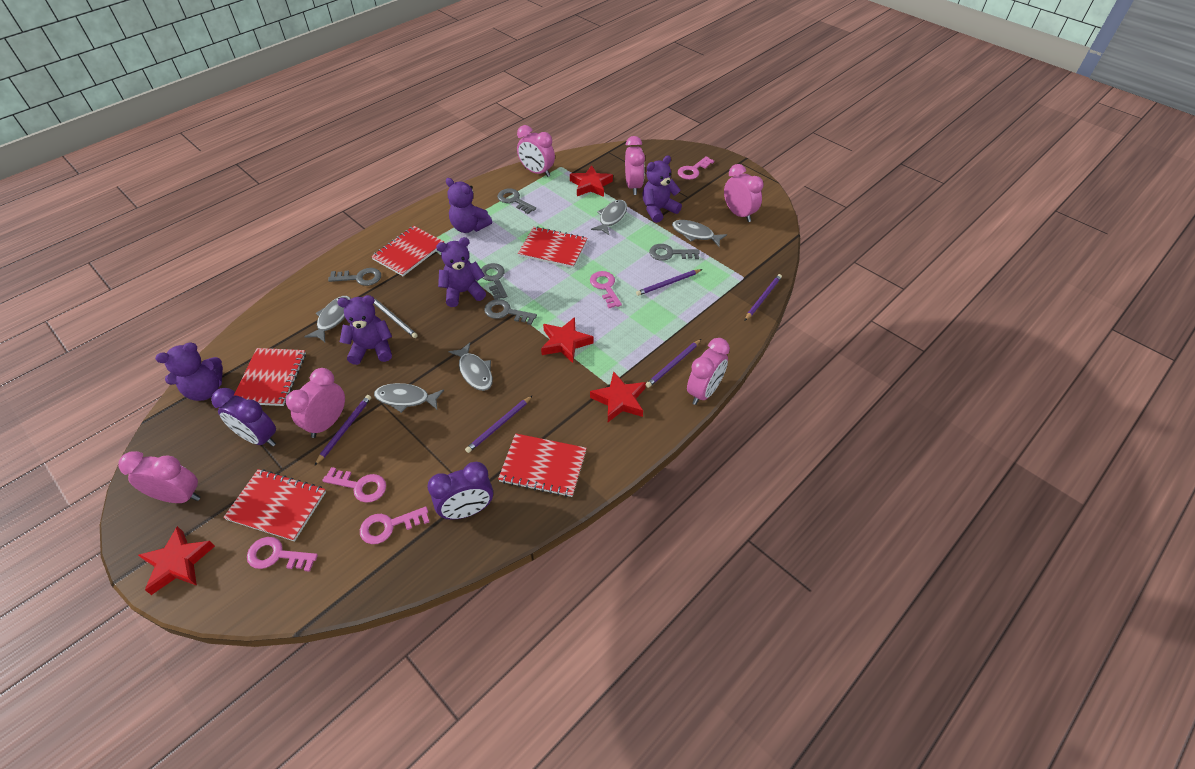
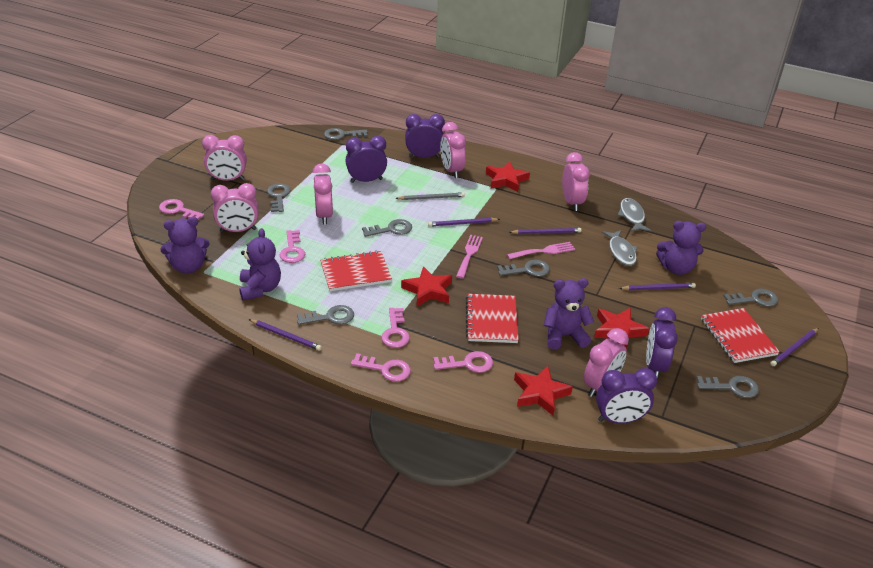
grey fish: [304,296,351,342] [374,383,444,413] [449,342,493,391] [591,200,627,235] [672,220,727,247] = 5 -> [602,230,637,266] [618,198,651,232] = 2
grey key: [328,268,381,286] [481,263,508,300] [484,299,537,325] [497,189,536,214] [649,244,700,261] = 5 -> [267,184,291,212] [297,305,354,325] [324,128,368,140] [362,219,412,237] [497,260,550,277] [697,376,759,398] [724,289,778,307] = 7
pink fork: none = 0 -> [456,235,483,279] [507,242,575,259] = 2
purple clock: [211,388,276,447] [427,462,493,520] = 2 -> [346,136,387,183] [405,114,445,158] [596,368,657,424] [646,307,678,380] = 4
purple teddy bear: [155,342,223,401] [337,295,392,365] [436,237,486,307] [446,178,492,233] [642,155,682,223] = 5 -> [160,217,210,274] [239,228,281,301] [544,278,594,350] [656,221,706,275] = 4
red notebook: [223,469,326,541] [234,348,306,406] [371,226,444,276] [498,433,587,497] [518,227,587,268] = 5 -> [320,251,392,291] [466,294,519,343] [701,308,780,363] = 3

